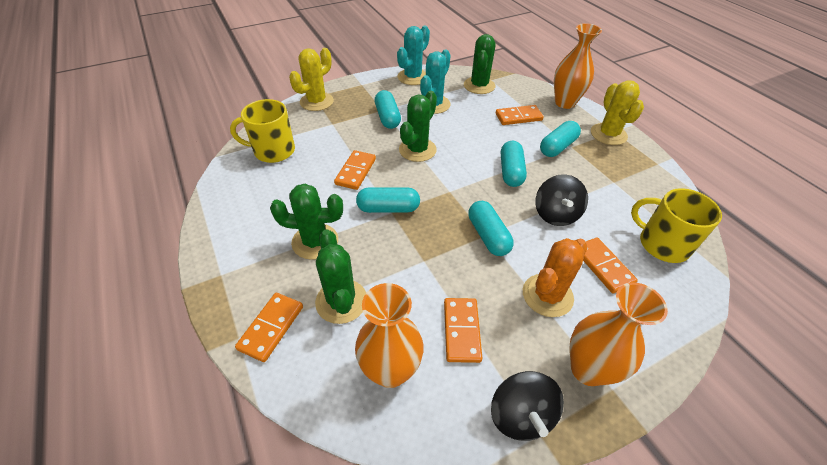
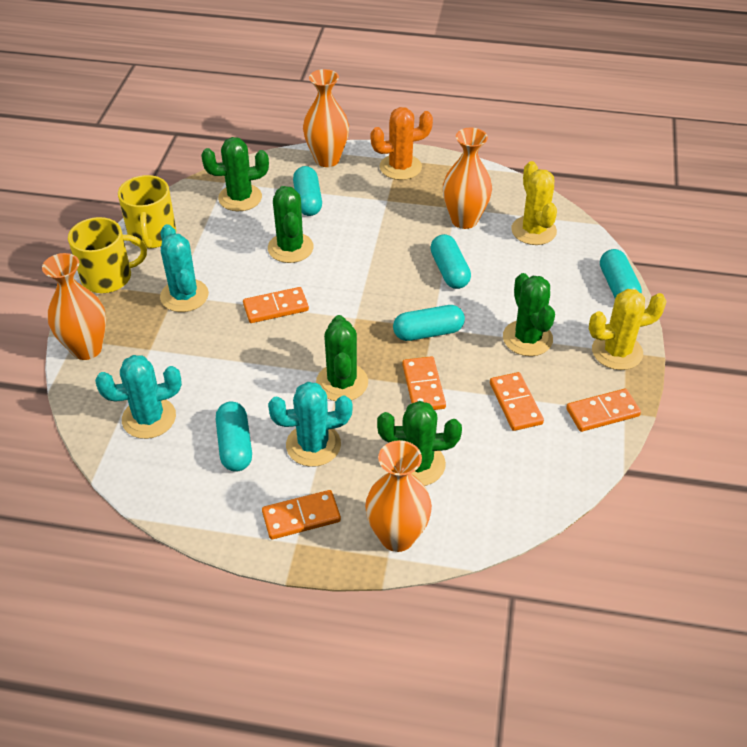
black spinning top: [491,371,564,441] [535,174,588,226] = 2 -> none = 0
green cactus: [270,184,343,260] [315,229,366,324] [399,91,437,162] [464,34,496,94] = 4 -> [201,137,269,211] [268,186,314,263] [316,315,368,401] [377,401,462,486] [503,273,555,356] = 5
orange vase: [355,283,424,388] [554,23,602,109] [570,282,668,386] = 3 -> [42,253,106,360] [303,69,349,167] [365,440,432,552] [443,128,492,229] = 4
turquoise cactus: [397,26,430,85] [420,49,451,114] = 2 -> [95,355,182,439] [160,224,209,312] [268,382,353,467] = 3

